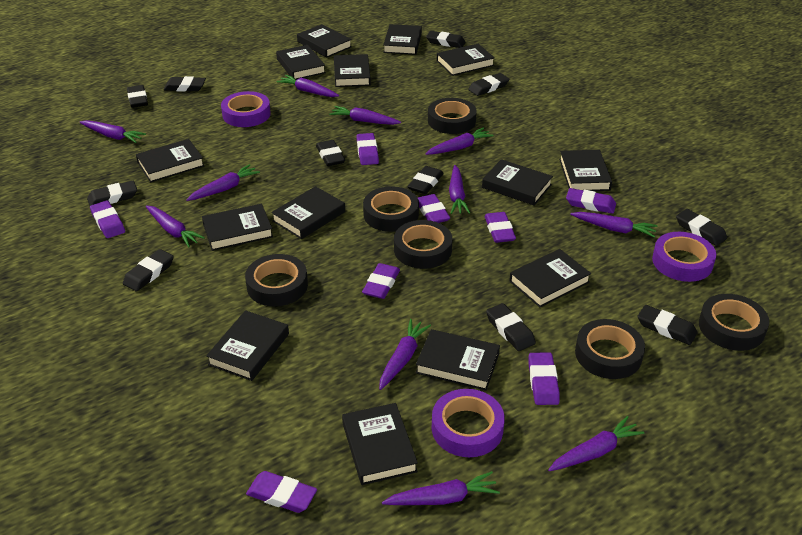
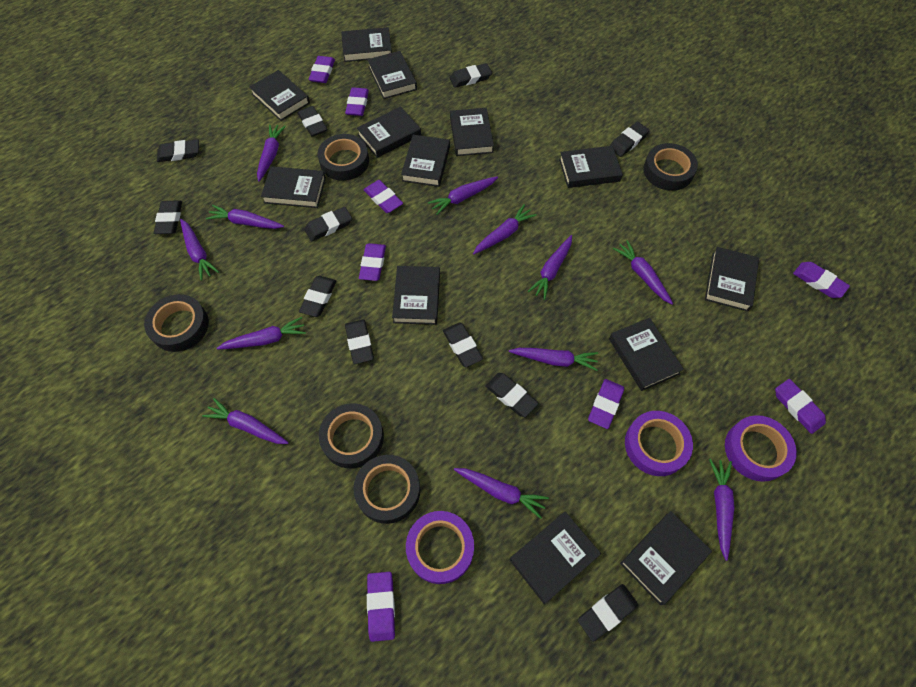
black book: [136,139,204,183] [202,204,273,251] [206,310,289,381] [271,186,345,239] [276,45,326,80] [297,24,352,58] [334,54,371,87] [342,403,418,485] [383,24,422,55] [416,329,500,391] [437,44,495,76] [482,159,553,206] [509,249,591,307] [559,150,612,191] = 14 -> [249,70,310,121] [261,166,326,208] [341,27,392,62] [357,106,421,158] [367,51,417,99] [392,266,440,325] [401,135,450,187] [450,108,494,156] [510,512,601,604] [559,146,623,188] [609,318,684,391] [620,511,712,605] [705,247,759,312] = 13
black tape: [245,254,308,306] [363,186,419,232] [394,220,452,269] [428,98,477,134] [575,319,645,379] [699,294,769,351] = 6 -> [144,294,209,352] [318,134,369,181] [319,403,384,468] [354,455,420,524] [643,143,698,191] = 5
purple carrot: [80,120,146,143] [145,205,205,247] [186,164,260,201] [277,75,339,97] [329,106,401,125] [379,319,431,390] [382,471,500,505] [426,127,494,155] [449,165,470,214] [548,416,644,471] [570,212,657,238] = 11 -> [180,219,219,281] [202,398,289,444] [206,205,284,229] [217,317,306,349] [257,124,286,182] [428,176,498,215] [454,468,549,519] [473,204,537,254] [509,348,598,371] [527,235,572,300] [613,240,673,305] [709,459,734,561] = 12

